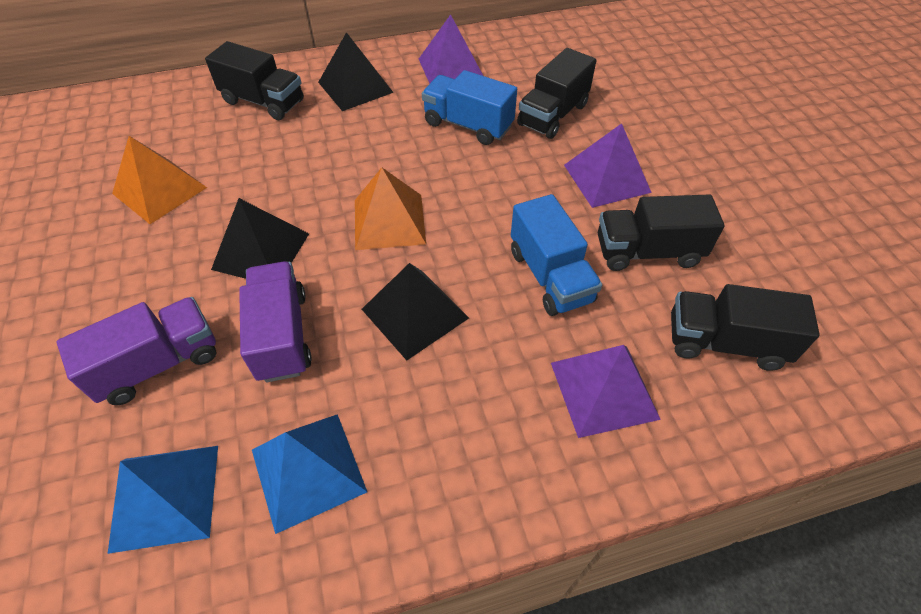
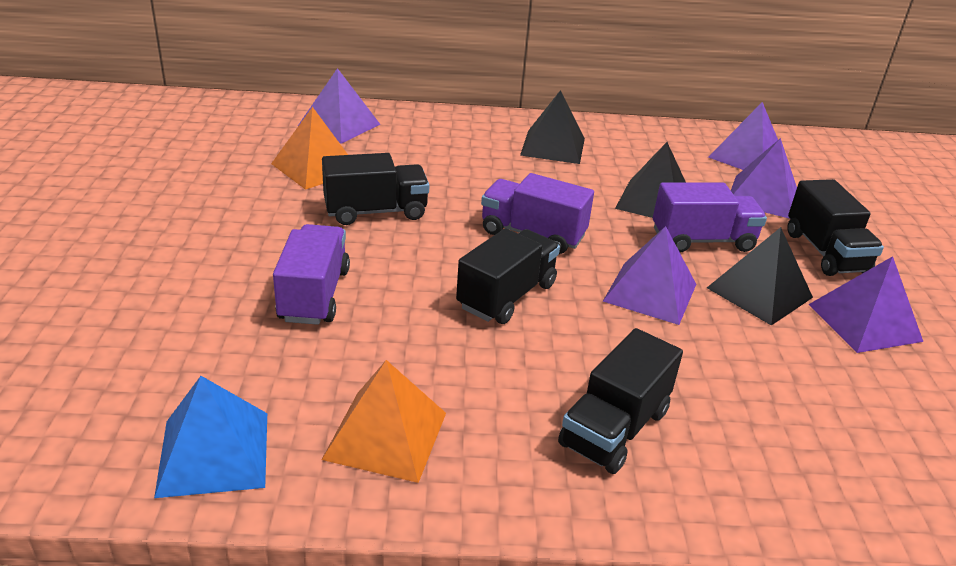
blue pyramid: [108,446,218,554] [252,414,367,534] = 2 -> [154,376,267,498] = 1
blue truck: [422,70,517,145] [511,194,602,316] = 2 -> none = 0
purple pyramid: [419,14,483,84] [551,345,661,438] [564,123,652,208] = 3 -> [298,68,381,144] [603,226,696,325] [708,102,778,170] [731,138,797,219] [808,256,923,353] = 5
purple truck: [57,297,216,405] [239,262,312,383] = 2 -> [273,224,350,325] [481,173,594,254] [653,182,767,252] = 3

